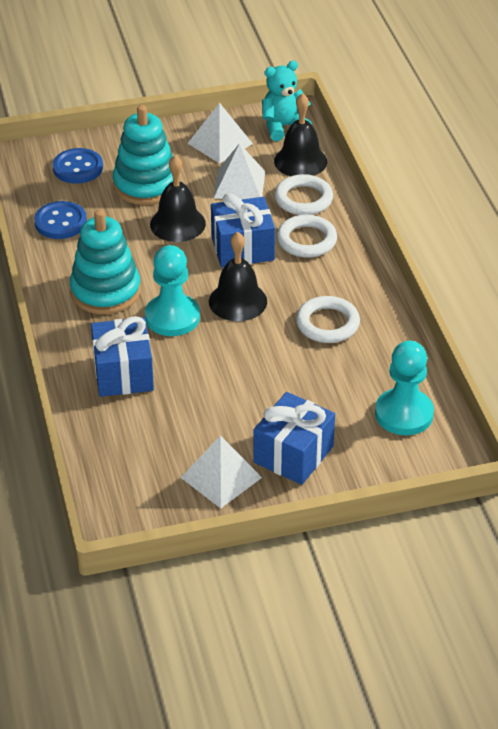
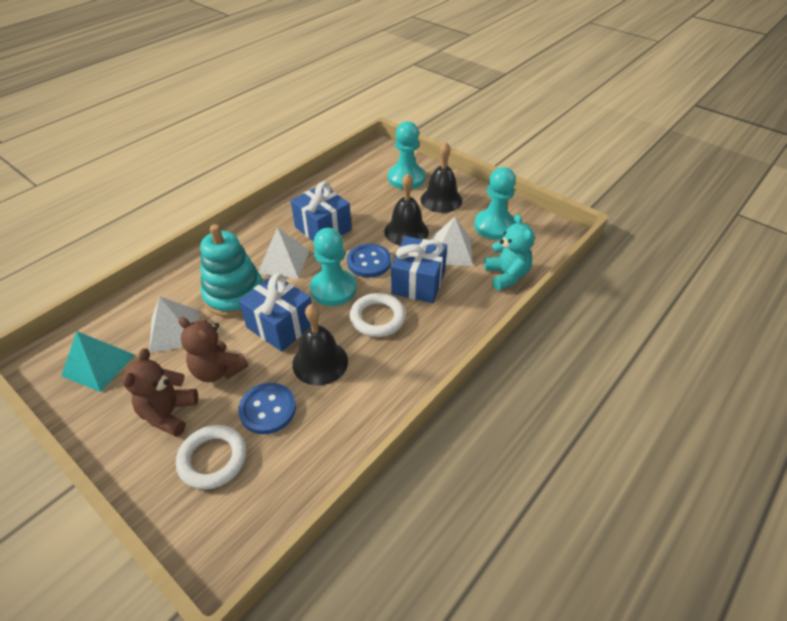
brown teddy bear: none = 0 -> [123,348,198,437] [179,317,248,382] = 2
turquoise pawn: [145,245,200,336] [375,341,434,435] = 2 -> [310,228,356,306] [388,121,425,189] [474,167,516,240] = 3
turquoise pyramid: none = 0 -> [61,331,135,392] = 1
turquoise stacking toy: [70,209,141,314] [113,105,173,205] = 2 -> [200,224,263,317] = 1
white ring: [275,174,333,215] [277,214,337,258] [296,296,360,343] = 3 -> [176,425,247,490] [350,293,406,337] = 2

